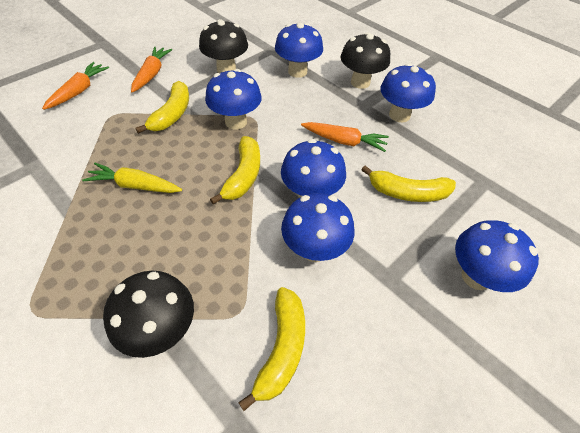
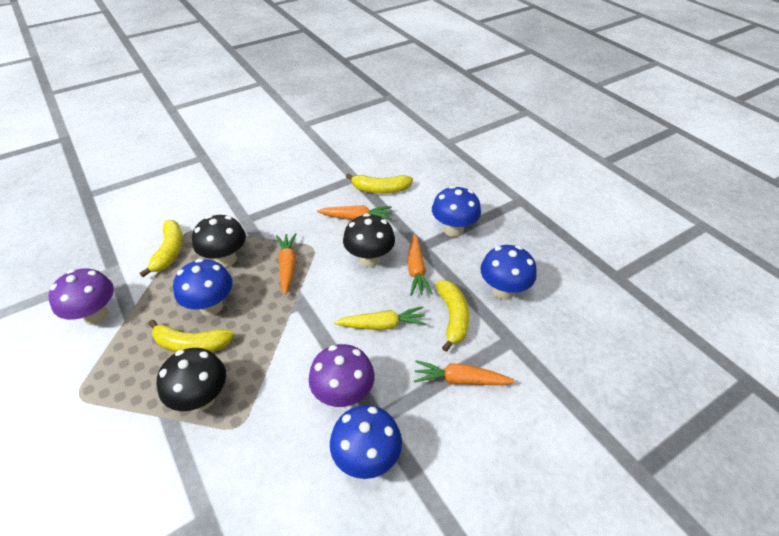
blue mushroom: [205,69,262,129] [275,23,323,78] [281,139,346,198] [281,193,354,262] [380,63,436,122] [455,220,539,292] = 6 -> [173,259,232,316] [330,405,402,479] [432,186,481,237] [480,245,537,300] = 4
orange carrot: [42,62,109,110] [131,47,172,93] [301,122,389,152] = 3 -> [276,233,296,295] [317,205,392,220] [407,234,433,296] [414,360,515,385] = 4
purple mushroom: none = 0 -> [48,268,114,325] [309,344,375,407] = 2

